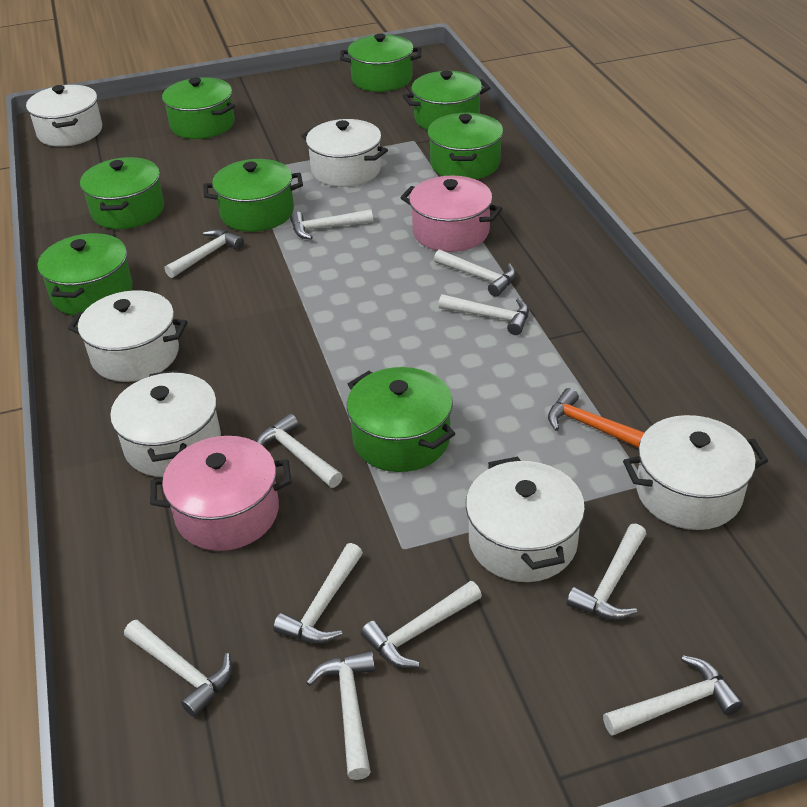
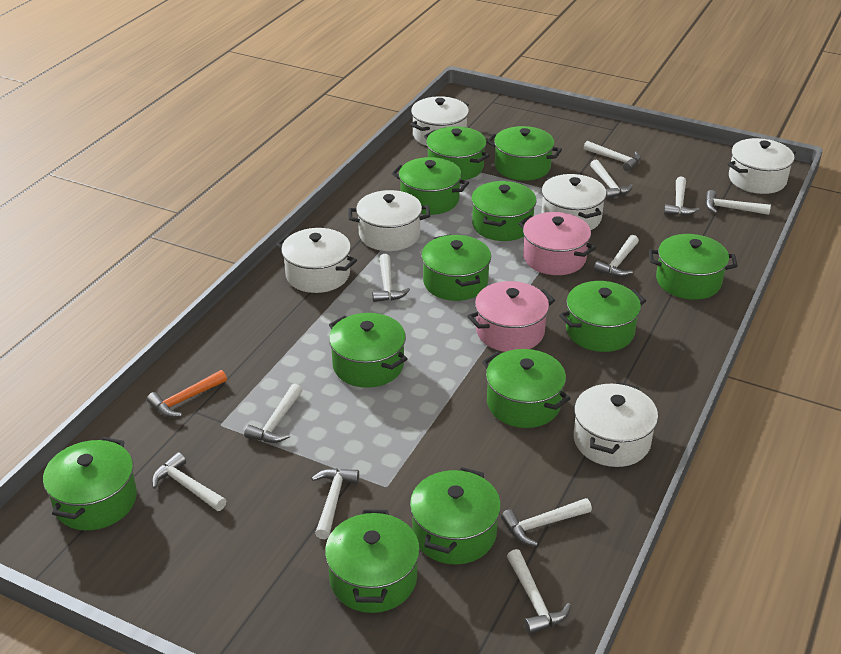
green pot: [38,233,133,316] [80,157,164,229] [162,77,235,139] [203,159,303,232] [340,34,421,92] [347,367,455,472] [403,71,490,130] [428,113,503,179] = 8 -> [43,437,137,530] [325,509,420,613] [329,313,407,388] [392,157,469,215] [410,467,501,565] [421,234,491,301] [424,126,490,180] [471,181,537,241] [482,349,571,428] [487,126,562,181] [559,281,646,352] [649,234,738,300] = 12

